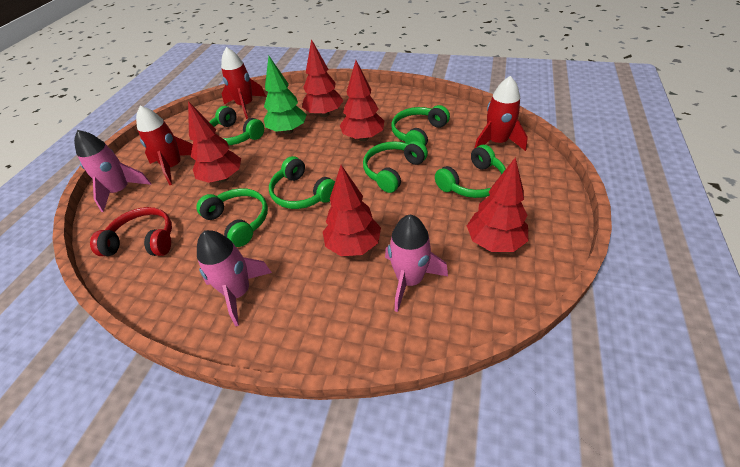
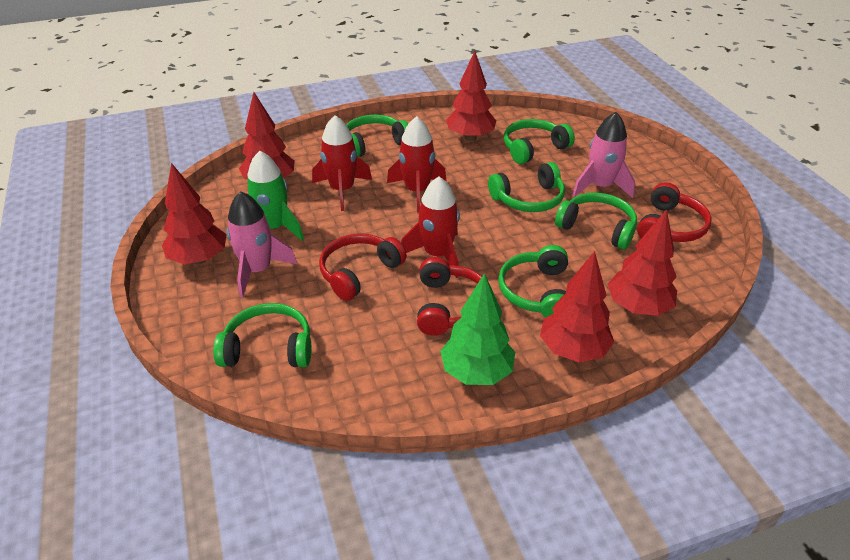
green rocket: none = 0 -> [247,151,304,241] = 1
pink rocket: [74,130,151,212] [197,230,272,327] [385,215,448,312] = 3 -> [227,191,297,297] [572,112,635,198] = 2
red headphones: [90,207,172,256] = 1 -> [319,234,407,301] [417,257,482,336] [637,182,712,242] = 3

